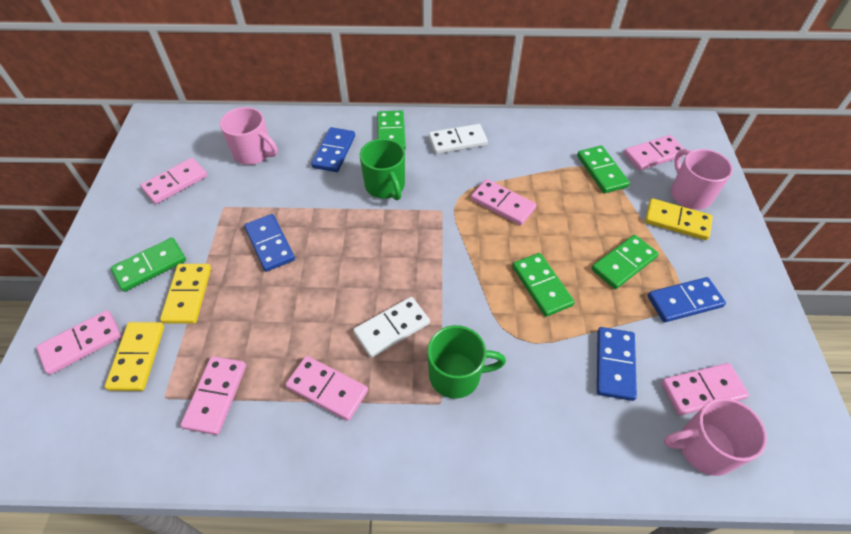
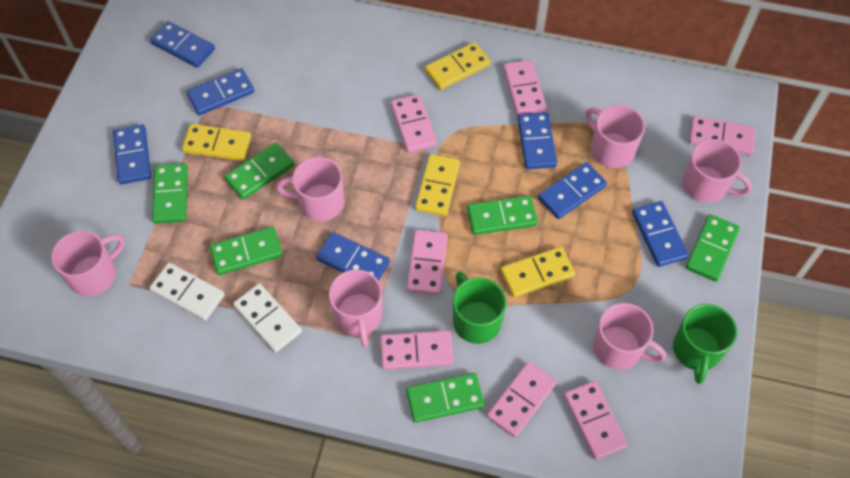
blue domino: [244,214,295,272] [311,127,355,172] [597,327,637,401] [648,277,726,322] = 4 -> [113,124,151,184] [150,21,215,68] [186,68,254,116] [316,232,390,281] [517,112,557,169] [538,162,607,219] [632,201,689,267] = 7
green domino: [111,238,186,292] [377,110,406,150] [512,253,575,317] [577,146,630,193] [591,235,659,289] = 5 -> [152,163,188,224] [210,227,283,275] [224,143,294,199] [406,373,484,423] [467,195,538,235] [686,214,740,281] = 6
pink mug: [220,107,278,165] [664,398,767,476] [671,149,733,210] = 3 -> [51,230,125,296] [276,157,344,221] [329,269,382,348] [586,105,645,168] [593,303,667,370] [683,139,752,203] = 6
yellow domino: [105,322,164,391] [160,264,211,324] [645,198,713,240] = 3 -> [182,124,251,161] [415,154,460,216] [425,42,491,90] [501,247,575,298] = 4

